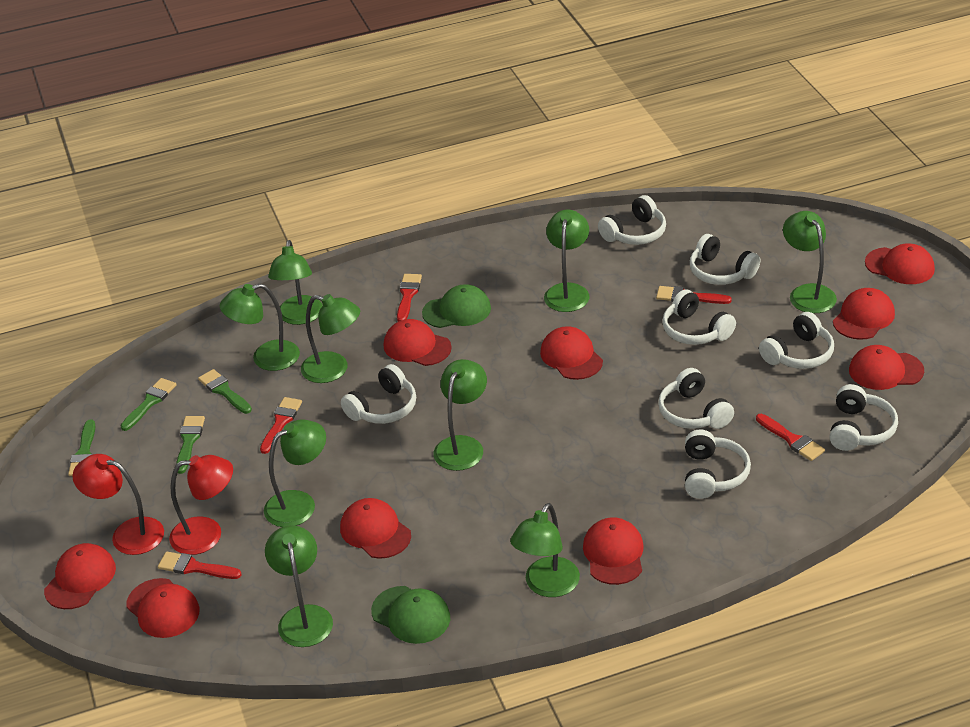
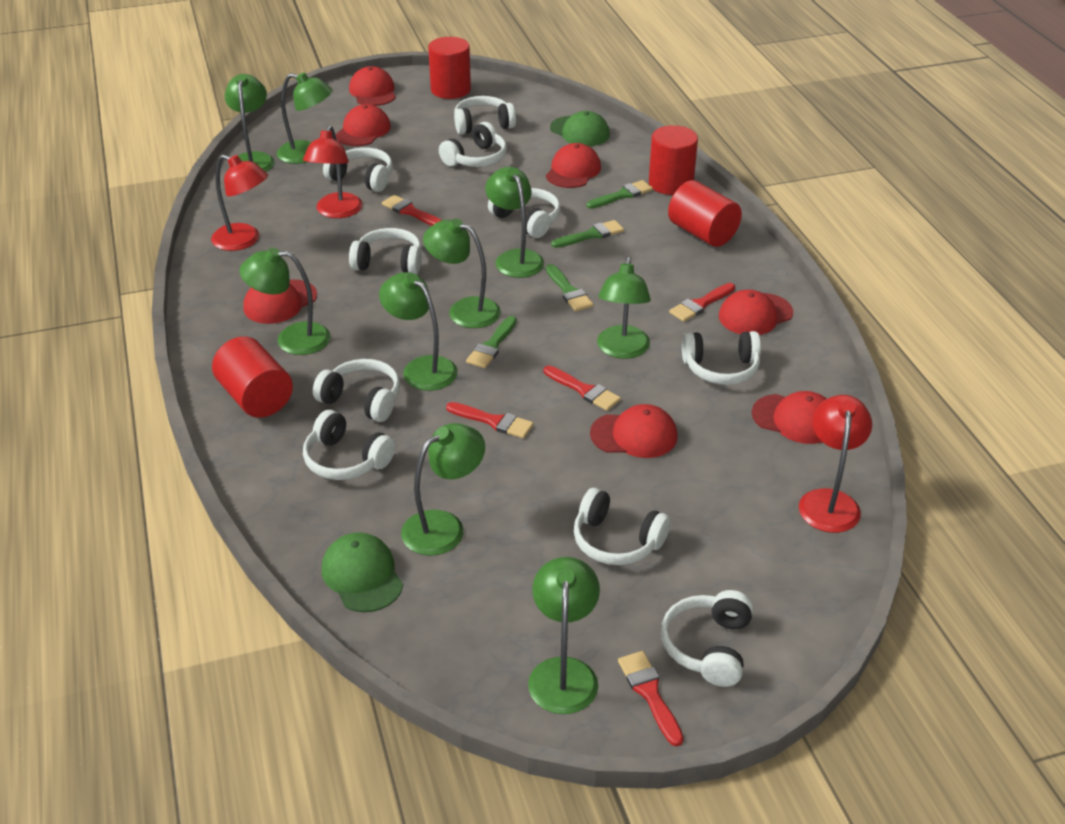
red cap: [44,543,116,609] [126,578,200,638] [340,498,411,559] [384,319,452,366] [540,326,603,380] [583,517,644,585] [833,288,895,340] [849,345,924,390] [865,244,935,284] = 9 -> [243,279,317,324] [335,104,391,146] [349,66,396,106] [546,143,601,188] [590,404,678,458] [719,290,793,335] [752,391,826,444] = 7
red cylinder: none = 0 -> [212,336,293,418] [428,37,471,99] [649,125,698,195] [668,180,742,247] = 4
red lamp: [72,454,164,555] [169,455,233,555] = 2 -> [211,154,268,251] [303,125,363,218] [799,395,872,533] = 3
white headphones: [341,364,416,424] [598,195,666,245] [658,368,734,429] [662,289,736,345] [685,429,751,499] [690,234,760,285] [759,312,834,369] [829,384,898,451] = 8 -> [303,410,396,480] [313,359,400,422] [323,147,393,192] [349,228,422,275] [439,122,507,167] [454,96,516,135] [488,188,561,238] [574,488,670,565] [661,590,753,687] [682,331,761,385] = 10

